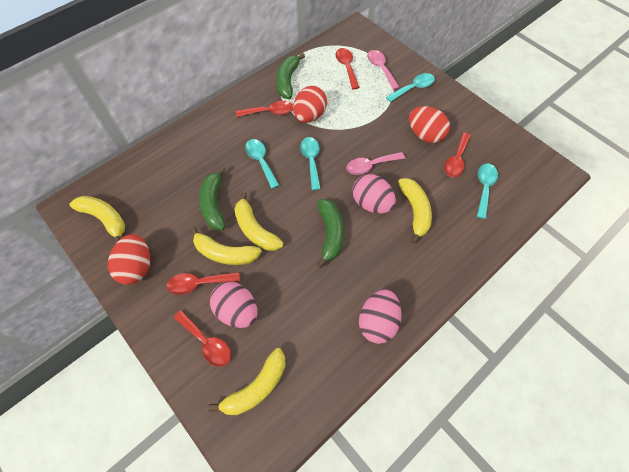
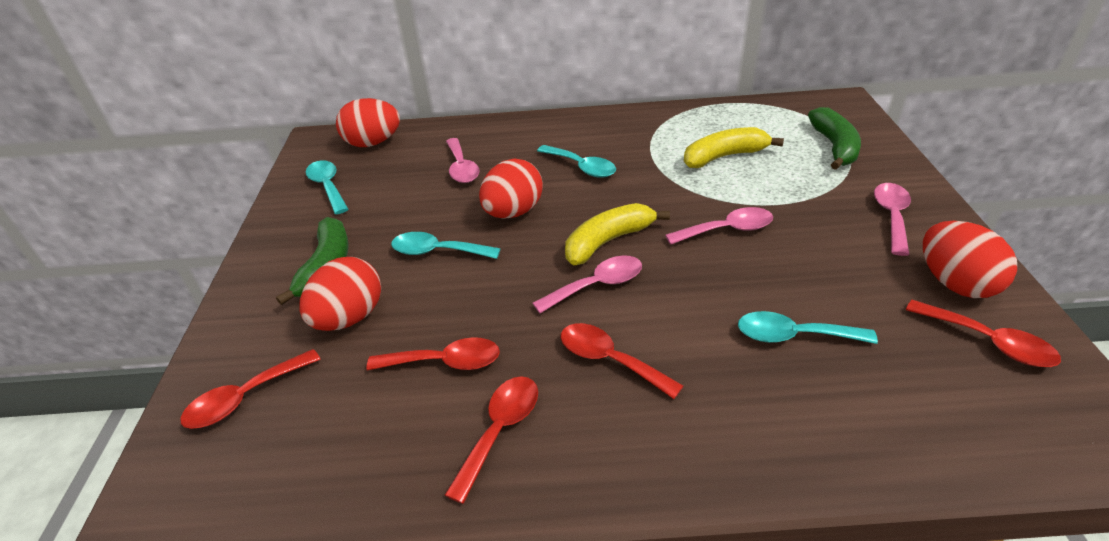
green banana: [199,167,226,230] [276,53,305,99] [317,199,344,268] = 3 -> [276,217,349,305] [808,107,861,170] = 2
pink egg: [210,282,258,328] [352,174,396,214] [359,289,402,344] = 3 -> none = 0
pink spoon: [346,152,405,175] [367,50,400,90] = 2 -> [446,138,480,183] [533,256,642,313] [665,207,773,245] [874,183,911,256] = 4
red egg: [108,234,150,285] [293,86,327,123] [409,106,450,143] = 3 -> [299,257,381,331] [336,98,400,147] [479,158,543,219] [923,221,1017,298] = 4
yellow banana: [70,196,125,244] [190,227,262,265] [208,348,285,415] [234,192,283,251] [398,178,432,244] = 5 -> [565,203,670,265] [684,127,784,168] = 2

